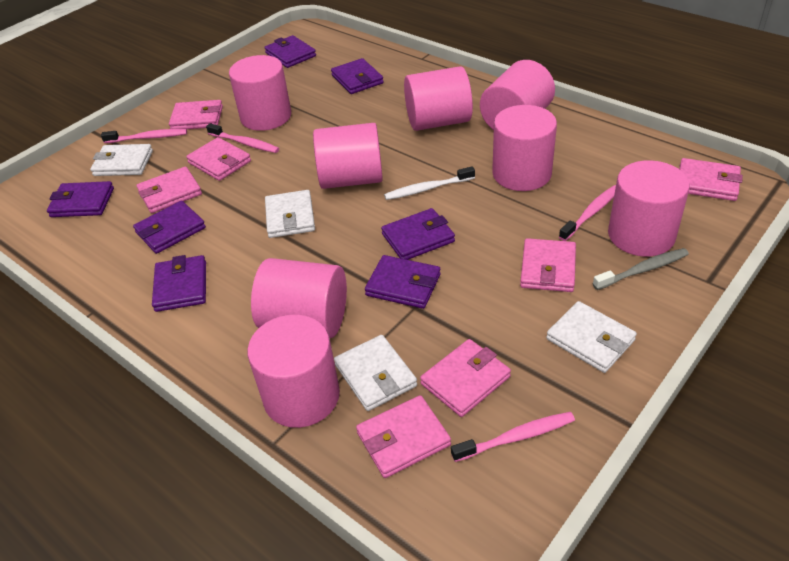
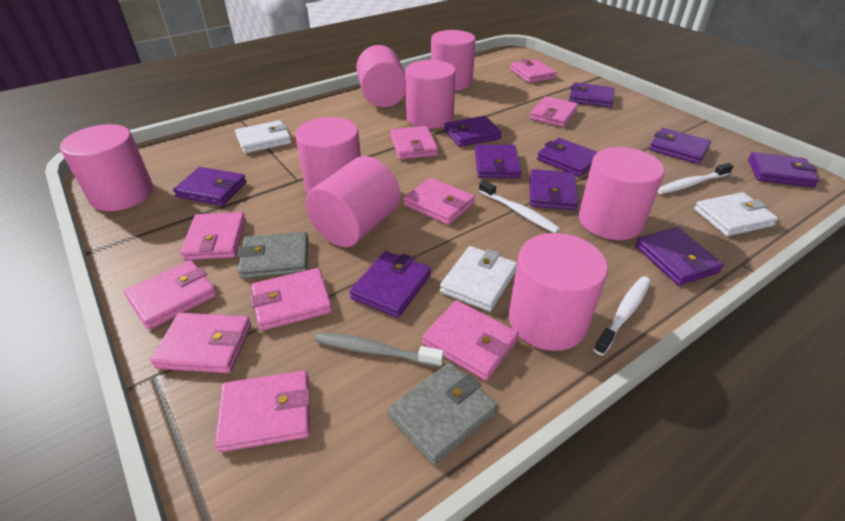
grey wallet: none = 0 -> [237,231,308,279] [388,362,498,465] = 2
pink toothbrush: [101,129,187,143] [206,123,279,153] [451,412,575,462] [559,185,616,241] = 4 -> none = 0
pink wallet: [137,167,202,213] [169,100,223,129] [186,137,251,181] [356,395,451,478] [420,339,511,417] [520,238,576,292] [679,158,743,201] = 7 -> [124,260,217,330] [150,313,251,373] [180,212,246,260] [215,370,310,452] [251,268,332,331] [390,126,438,160] [403,178,475,225] [422,300,519,381] [510,59,556,83] [530,96,578,127] = 10
purple wallet: [47,181,114,217] [133,201,206,254] [152,255,206,312] [264,35,316,68] [331,58,384,94] [365,255,441,309] [381,208,455,260] = 7 -> [173,167,246,206] [349,251,431,318] [444,116,502,147] [475,145,522,178] [530,169,578,210] [537,138,597,177] [569,82,615,108] [635,227,724,285] [649,128,711,164] [748,152,819,188] = 10
white toothbrush: [384,166,475,200] = 1 -> [478,180,560,233] [593,276,651,356] [658,163,733,194] = 3
white wallet: [90,144,153,176] [265,190,315,238] [334,335,417,411] [546,301,637,373] = 4 -> [235,120,291,153] [440,246,517,312] [694,192,778,236] = 3

